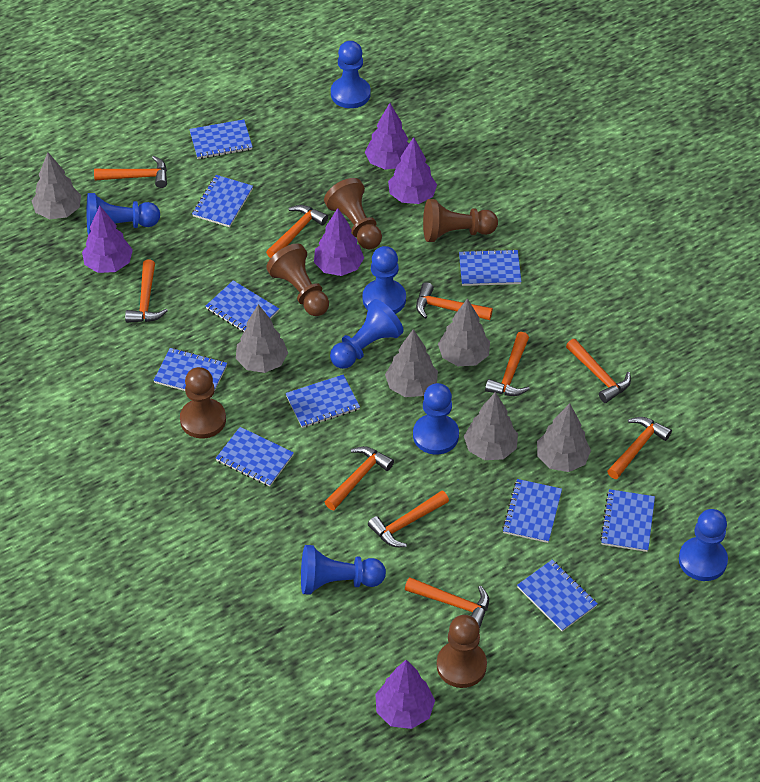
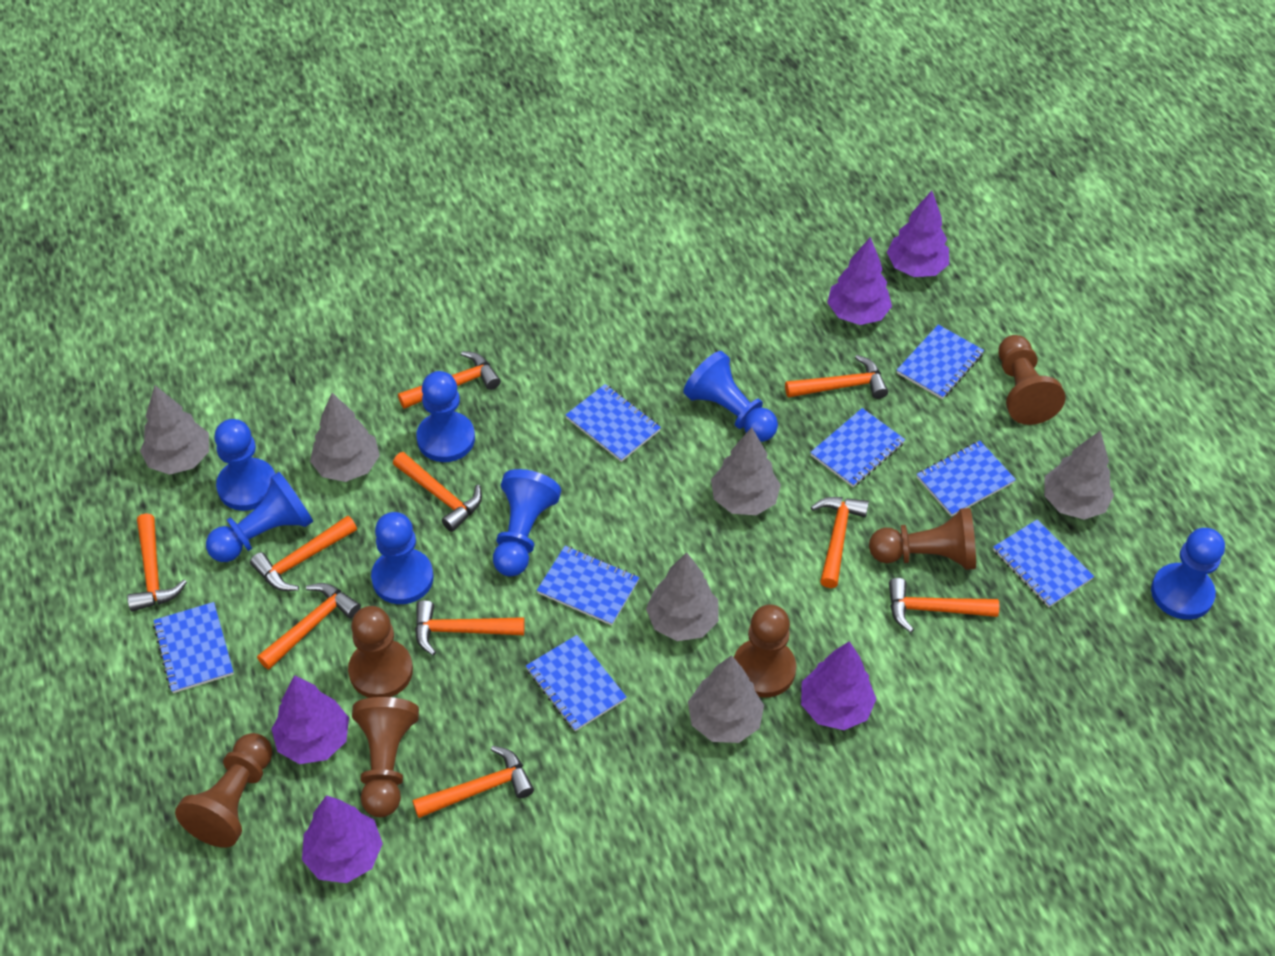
blue notebook: [153,348,227,398] [189,119,253,159] [192,175,253,227] [206,280,279,332] [216,427,294,487] [286,375,360,428] [459,249,521,286] [502,479,562,543] [517,560,598,632] [600,489,655,552] = 10 -> [153,602,234,693] [526,635,627,731] [537,546,639,625] [566,384,661,462] [810,408,905,487] [897,325,984,399] [917,441,1016,517] [993,519,1094,607] = 8
brown pawn: [180,367,226,438] [266,244,329,316] [324,178,382,249] [423,199,498,242] [437,615,487,688] = 5 -> [175,733,272,848] [348,606,413,698] [352,697,419,817] [734,604,796,698] [869,508,976,570] [998,335,1066,425] = 6

